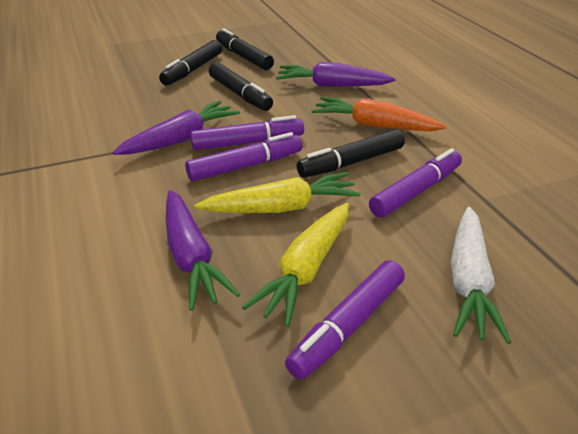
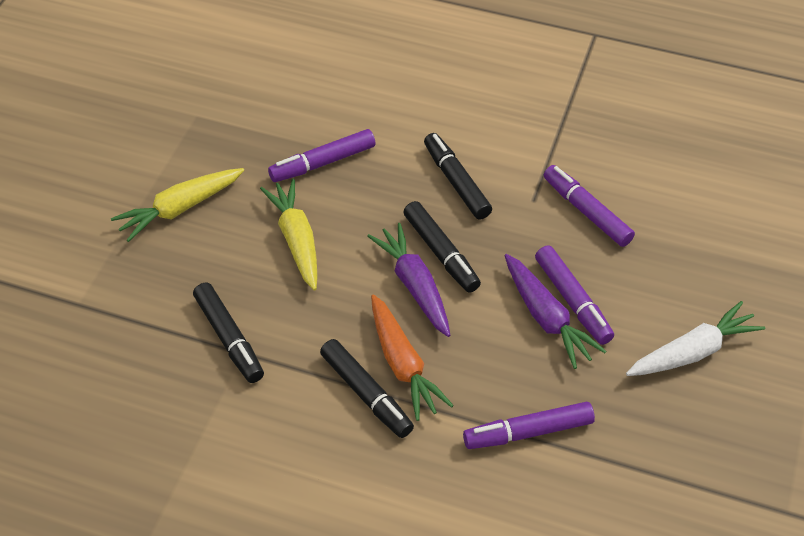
purple carrot: [113,101,240,155] [166,190,240,311] [276,62,396,87] = 3 -> [367,223,450,337] [504,254,606,369] = 2

